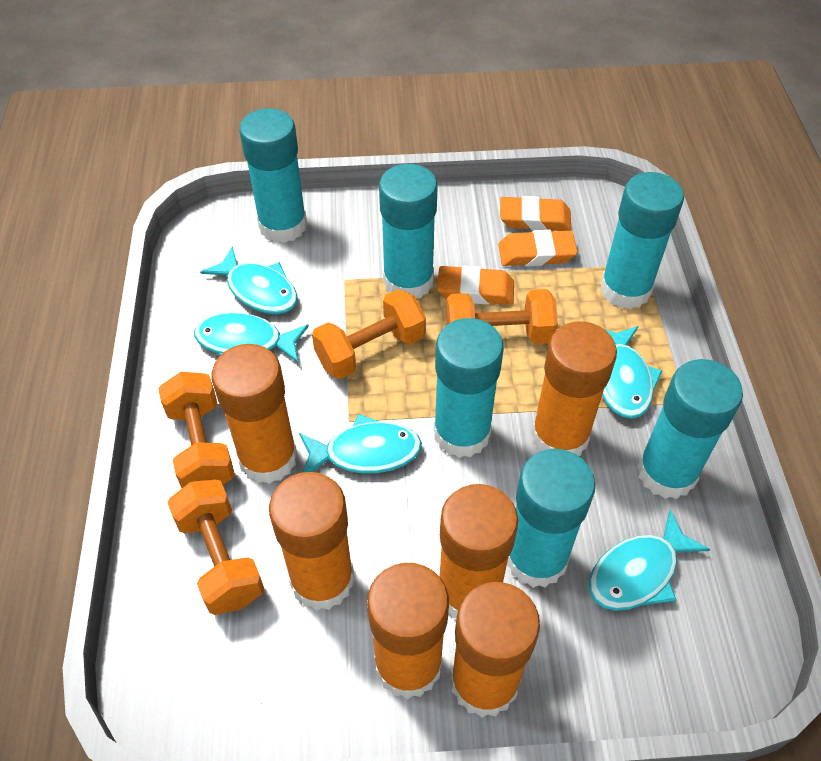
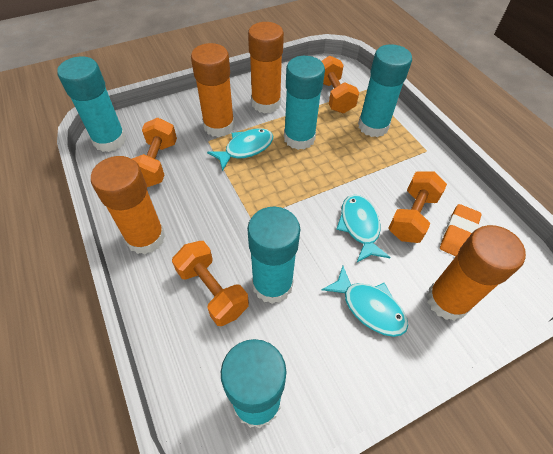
orange eraser: [437,265,514,305] [498,230,577,266] [500,196,571,231] = 3 -> [440,204,482,256] = 1
orange glue stick: [211,344,298,484] [269,472,354,611] [367,563,449,699] [439,484,518,618] [450,582,540,717] [531,321,617,456] = 6 -> [91,156,165,255] [191,43,235,137] [248,22,284,113] [427,225,526,321] = 4
turquoise fish: [194,313,309,363] [200,247,298,314] [299,414,422,474] [589,509,711,611] [602,326,663,419] = 5 -> [207,128,273,171] [321,266,408,337] [336,195,390,263] = 3
turquoise glue stick: [239,108,307,243] [379,164,438,298] [433,318,504,458] [507,449,595,588] [600,172,684,309] [637,359,743,499] = 6 -> [57,57,126,152] [221,339,286,428] [247,207,300,304] [284,56,325,150] [358,44,412,137] = 5

